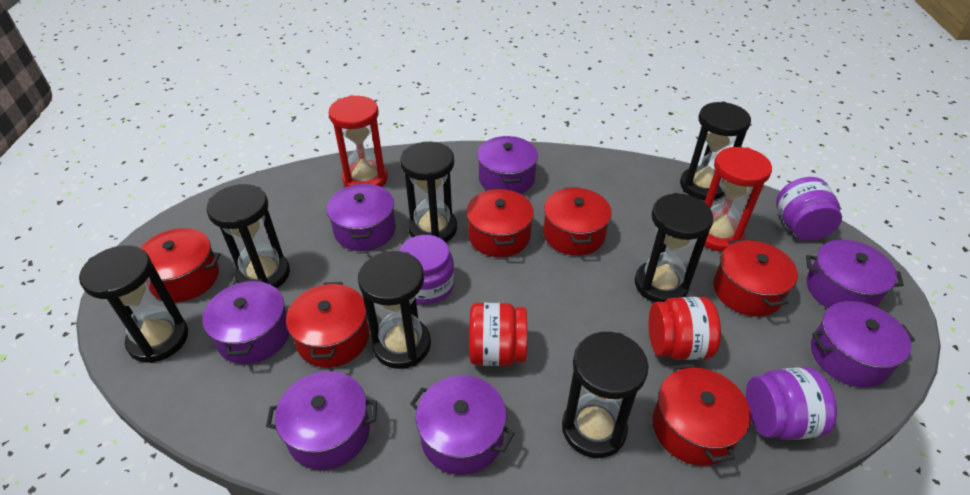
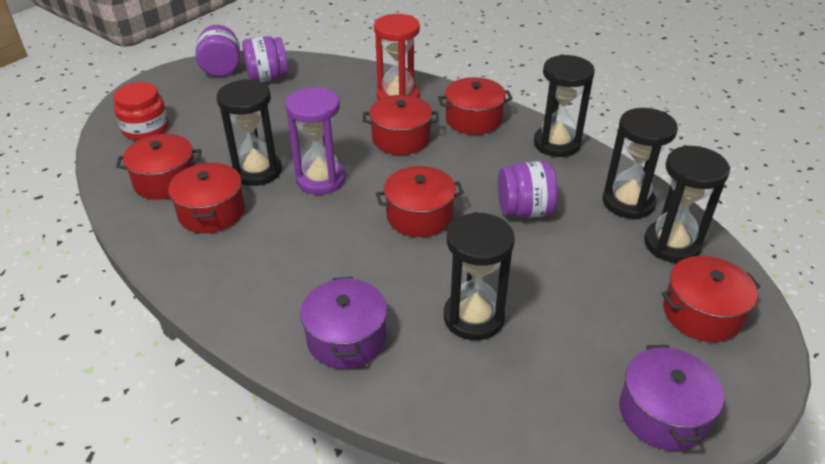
black hourglass: [79,245,188,363] [206,184,290,289] [358,251,431,369] [400,142,457,242] [562,332,649,458] [635,193,713,303] [680,102,751,200] = 7 -> [216,79,282,186] [444,212,515,340] [534,54,595,157] [603,108,678,219] [644,145,730,263] = 5
purple hourglass: none = 0 -> [285,87,346,195] = 1
purple pot: [202,279,289,364] [266,371,377,470] [327,183,396,251] [410,375,515,475] [477,136,538,194] [806,240,904,308] [811,301,915,388] = 7 -> [300,277,387,369] [619,345,724,451] = 2
red hourglass: [329,95,388,187] [704,147,772,251] = 2 -> [374,14,420,100] = 1
red jar: [469,303,527,366] [649,297,721,360] = 2 -> [113,82,169,140] = 1

